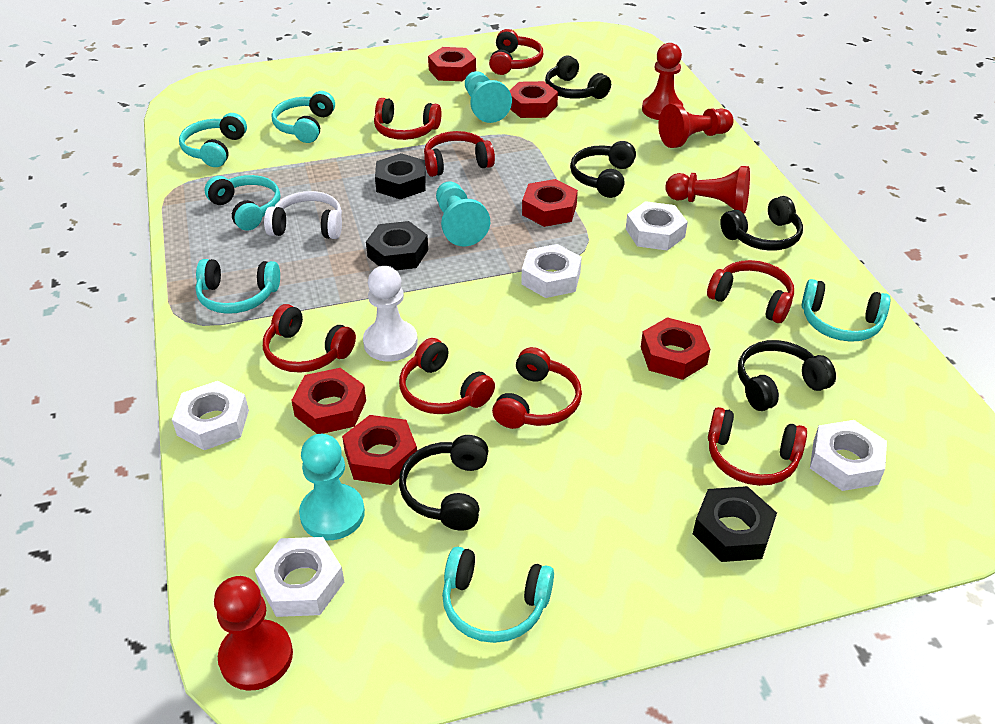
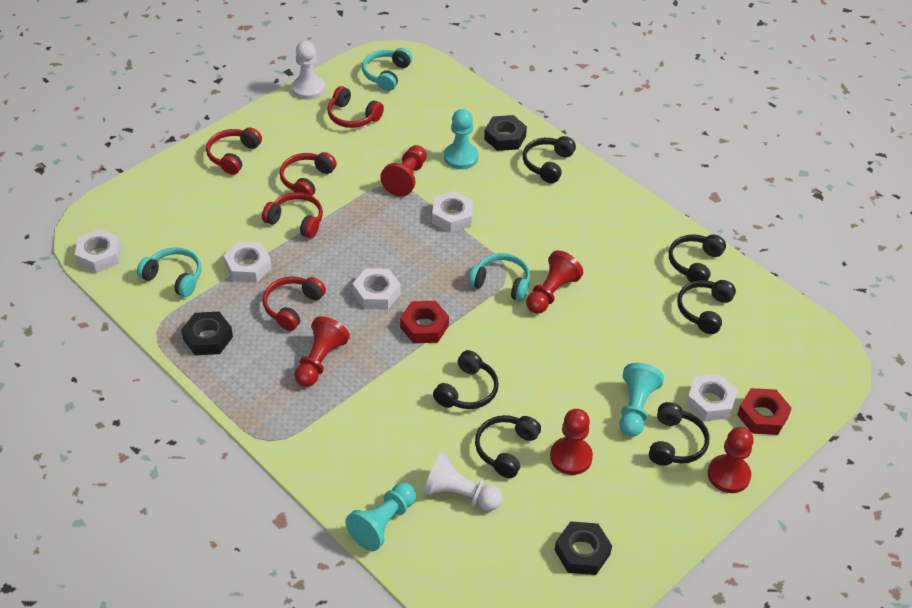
black headphones: [399,435,489,531] [545,55,611,99] [570,141,636,198] [720,196,803,251] [738,340,836,411] = 5 -> [433,350,499,409] [475,415,541,478] [523,136,576,183] [649,402,709,465] [669,234,726,282] [677,280,736,334] = 6
red headphones: [263,304,356,373] [374,98,442,140] [399,338,495,414] [424,131,495,177] [489,29,543,75] [492,347,582,429] [707,260,794,323] [708,407,807,486] = 8 -> [206,127,262,175] [262,192,323,238] [263,276,326,331] [280,152,337,196] [327,86,384,128] = 5
red nut: [291,368,366,434] [342,415,417,485] [428,47,476,81] [509,81,558,118] [522,179,578,227] [641,317,710,380] = 6 -> [400,301,449,344] [737,388,792,435] = 2
red pawn: [214,576,293,691] [642,43,683,120] [658,104,734,148] [665,166,750,214] = 4 -> [294,316,350,387] [380,145,427,197] [526,250,583,314] [550,409,593,475] [708,427,754,493] = 5
turquoise headphones: [179,113,247,167] [195,259,280,314] [204,175,280,231] [272,91,335,143] [442,547,554,643] [802,279,891,342] = 6 -> [137,247,202,297] [362,48,412,91] [468,253,530,302] = 3
white headphones: [264,191,342,239] = 1 -> none = 0
white pawn: [363,266,418,361] = 1 -> [292,41,325,100] [423,452,503,511] = 2

